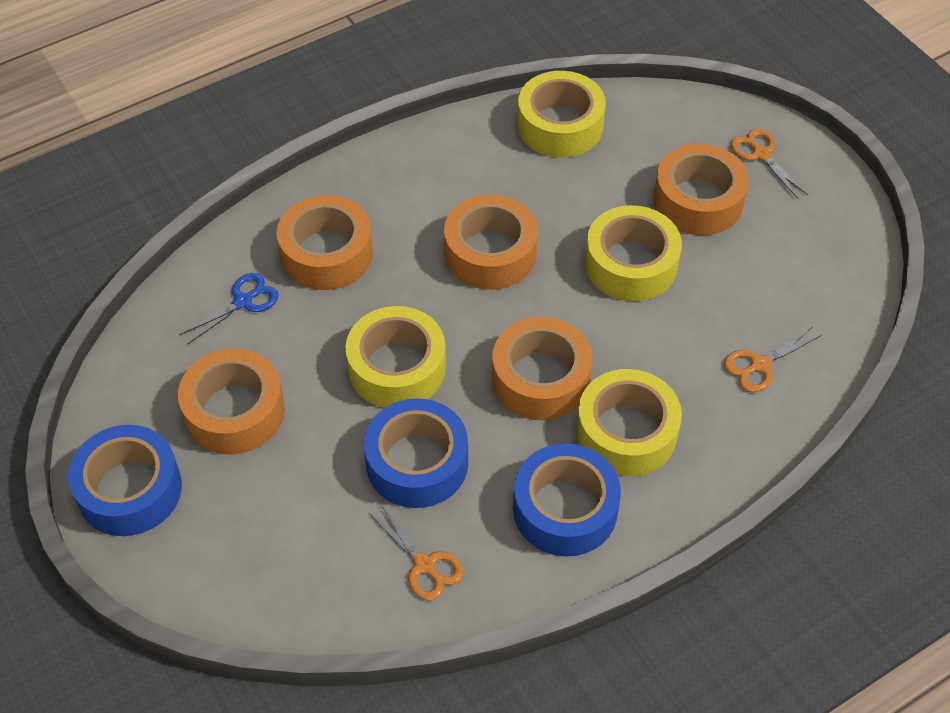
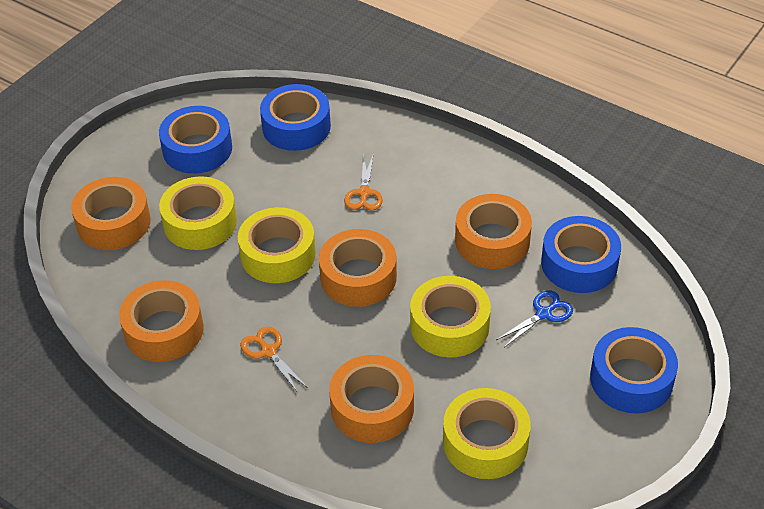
blue tape: [68,425,182,536] [364,398,468,508] [513,443,621,556] = 3 -> [159,106,232,174] [260,84,331,151] [541,216,621,293] [590,327,678,414] = 4
orange scissors: [369,505,464,601] [724,327,822,392] [730,128,808,199] = 3 -> [240,327,308,393] [344,153,383,211] = 2

